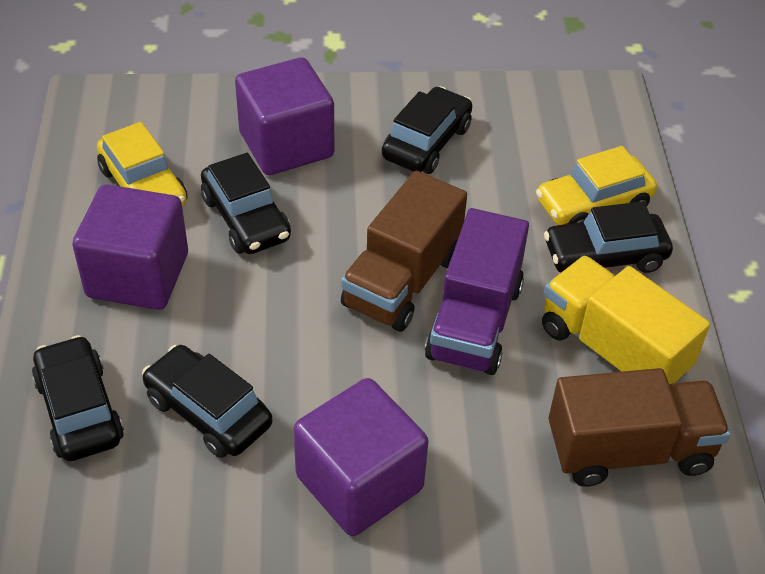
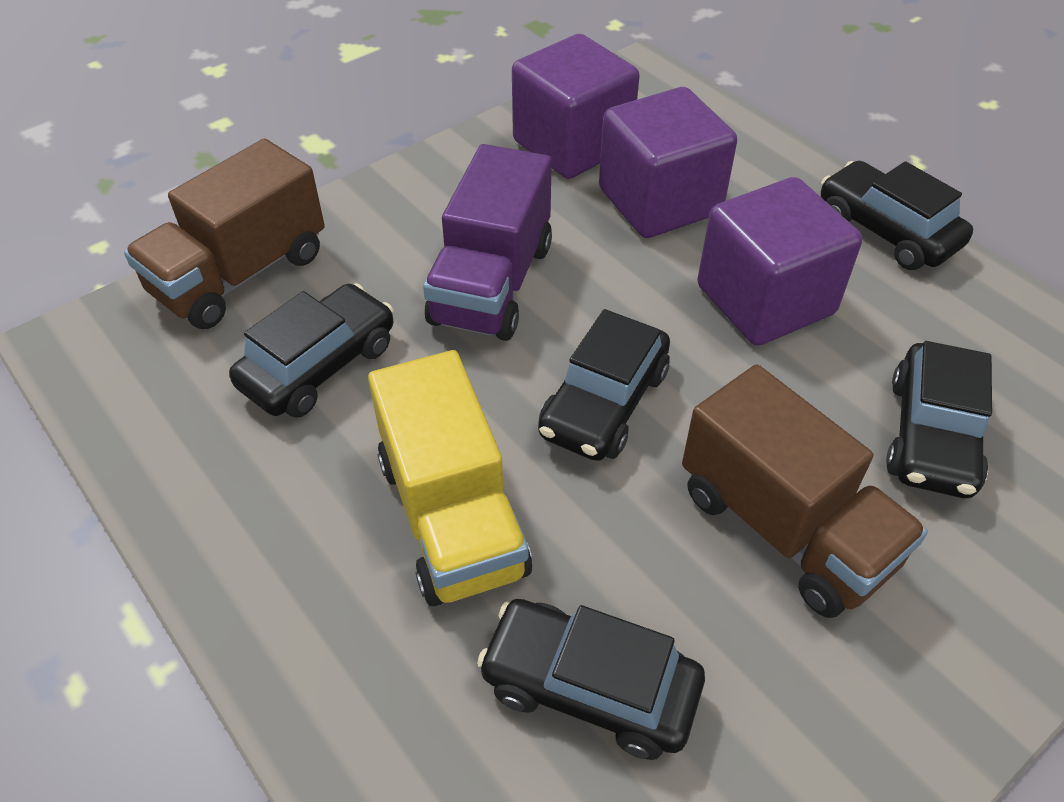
yellow car: [97,122,187,206] [536,146,657,225] = 2 -> none = 0

